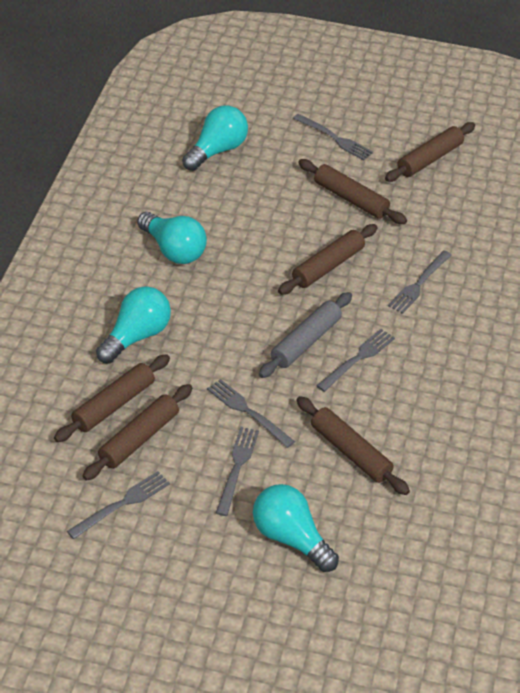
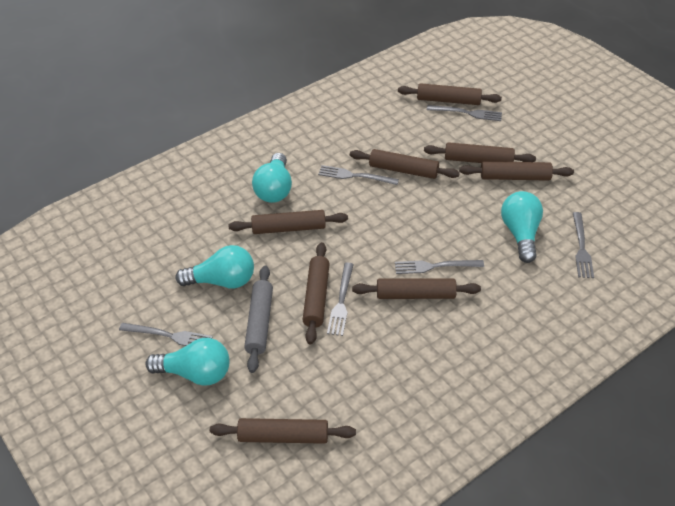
brown rolling pin: [54,354,170,442] [83,384,192,481] [278,224,377,295] [296,396,410,495] [298,159,407,224] [385,122,475,182] = 6 -> [210,418,356,444] [228,210,348,234] [303,242,330,345] [350,149,460,179] [352,278,481,299] [398,83,502,105] [424,142,536,163] [459,161,574,181] = 8

